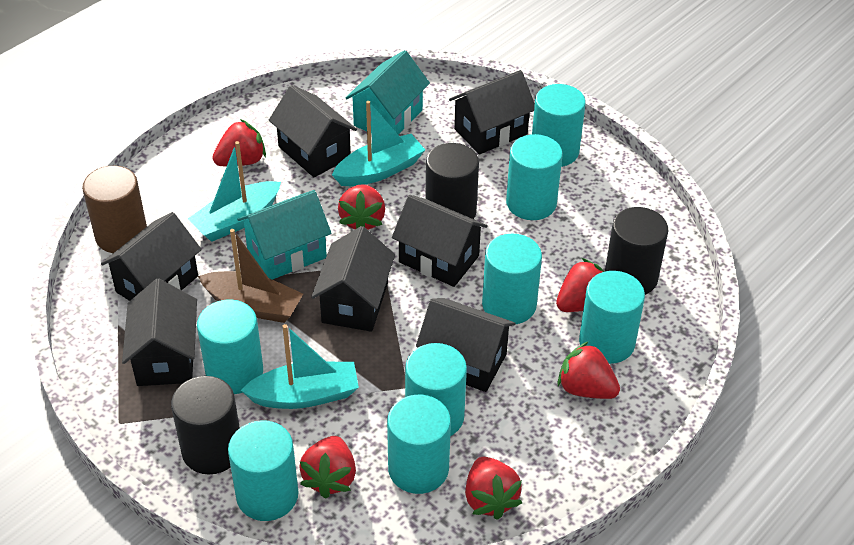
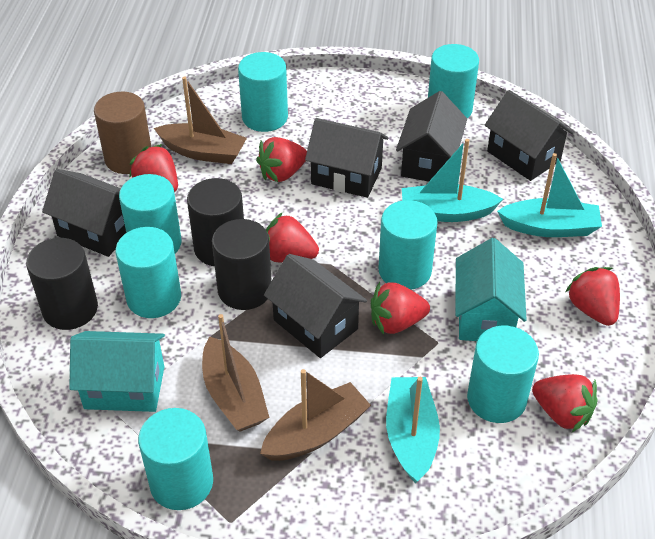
black house: [101,212,202,301] [122,279,197,386] [269,85,357,178] [311,226,395,332] [392,195,487,287] [416,298,516,392] [449,70,535,155] = 7 -> [42,169,126,257] [264,254,367,358] [305,118,388,198] [396,91,467,182] [485,90,574,181] = 5
brown boat: [198,229,303,323] = 1 -> [154,76,247,164] [202,314,270,432] [260,369,371,461] = 3
turquoise cylinder: [197,299,263,394] [228,420,298,521] [387,395,451,494] [405,343,467,436] [482,234,542,324] [506,134,563,220] [532,84,586,167] [579,271,645,364] = 8 -> [115,227,181,318] [119,174,181,253] [138,408,213,510] [238,52,288,132] [379,200,437,290] [428,44,479,118] [467,326,539,423] = 7

